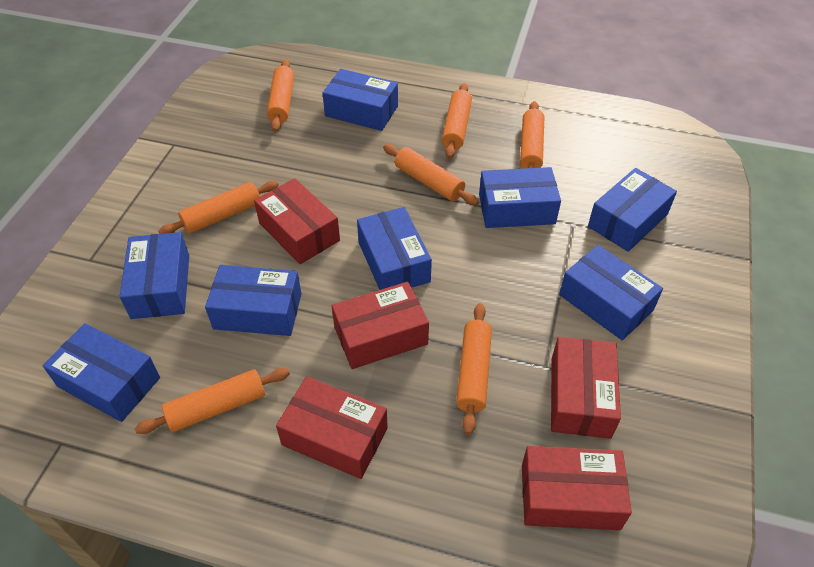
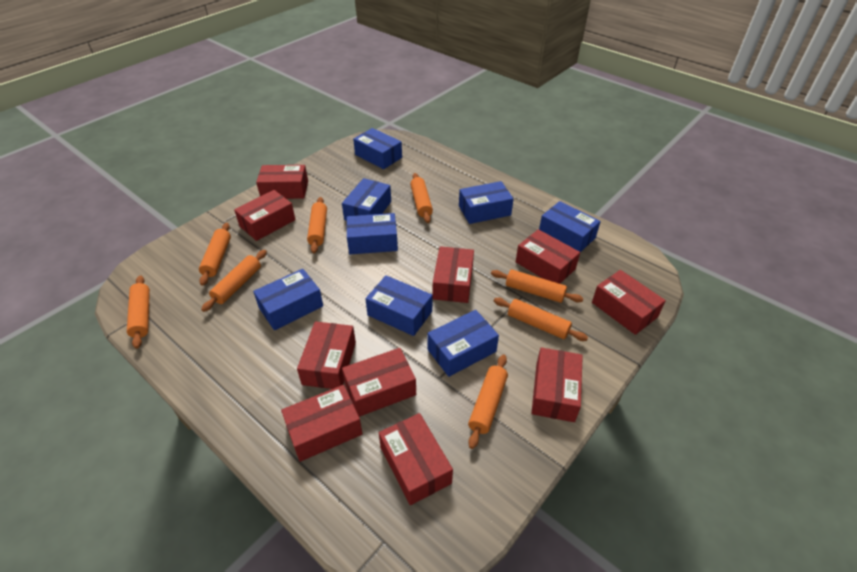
orange rolling pin: [135,368,290,434] [158,181,279,234] [267,60,294,132] [383,144,479,205] [442,83,472,159] [456,303,492,435] [520,101,544,169] = 7 -> [127,275,150,349] [199,223,231,286] [201,250,267,312] [307,197,327,253] [410,173,433,223] [468,354,508,449] [491,269,583,303] [494,298,588,341] = 8
red box: [254,178,340,264] [276,376,388,479] [332,282,429,369] [522,446,632,530] [551,337,621,439] = 5 -> [234,190,296,241] [256,165,308,199] [281,385,362,462] [297,321,356,389] [342,348,416,417] [379,413,453,505] [433,246,474,303] [516,229,580,284] [531,347,583,422] [592,270,666,335] = 10

